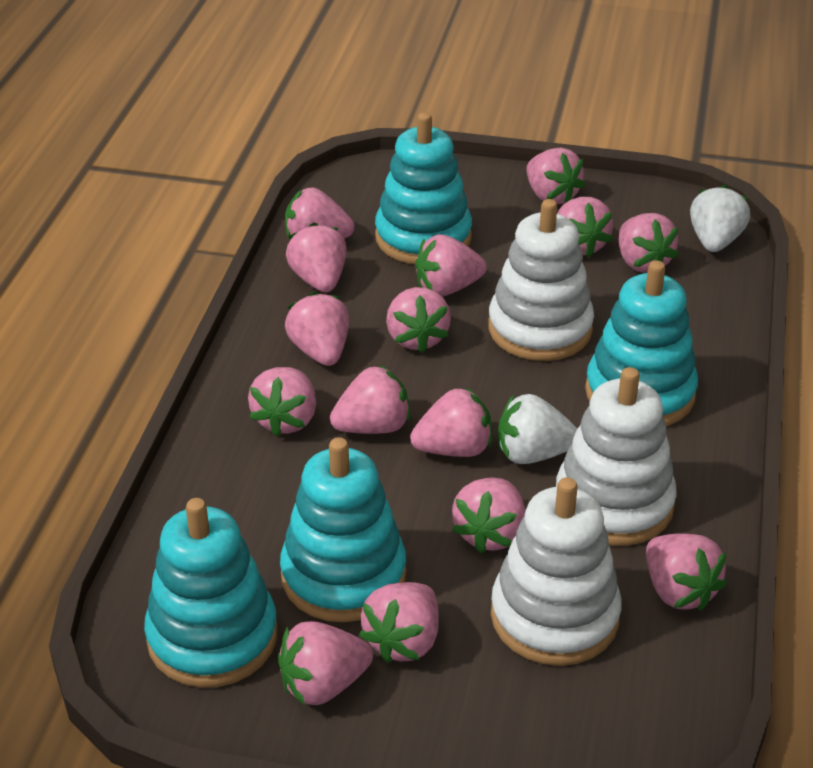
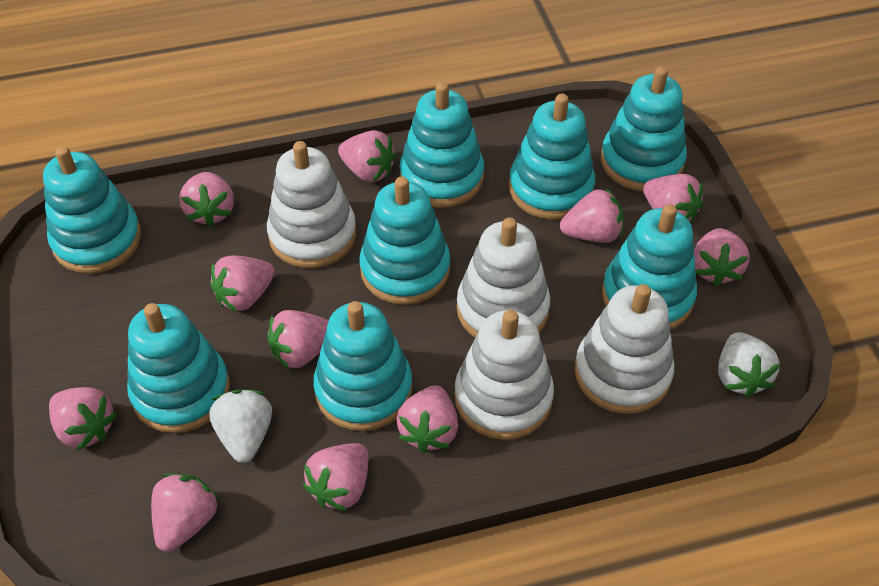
pink strawberry: [248,367,316,437] [278,621,373,705] [285,187,354,239] [285,292,349,366] [286,223,347,292] [330,365,410,434] [359,582,439,663] [386,287,451,353] [410,387,492,457] [415,234,487,297] [452,478,526,554] [527,148,585,205] [557,197,613,257] [619,213,678,273] [646,533,727,611] = 15 -> [49,387,117,450] [151,474,219,552] [179,172,234,227] [210,255,275,312] [267,310,329,369] [303,443,369,511] [338,130,397,182] [396,385,458,453] [560,188,624,243] [643,174,703,223] [694,228,750,287] = 11
turquoise stacking toy: [144,498,278,688] [280,437,406,622] [375,112,472,264] [585,260,698,426] = 4 -> [43,146,141,274] [127,303,230,433] [313,301,413,431] [359,177,450,305] [400,82,484,208] [509,93,595,220] [601,66,687,191] [602,204,697,330] = 8
white stacking toy: [489,199,594,361] [491,477,622,666] [556,367,677,546] = 3 -> [267,141,356,268] [454,310,554,440] [457,218,550,337] [574,284,675,414] = 4

